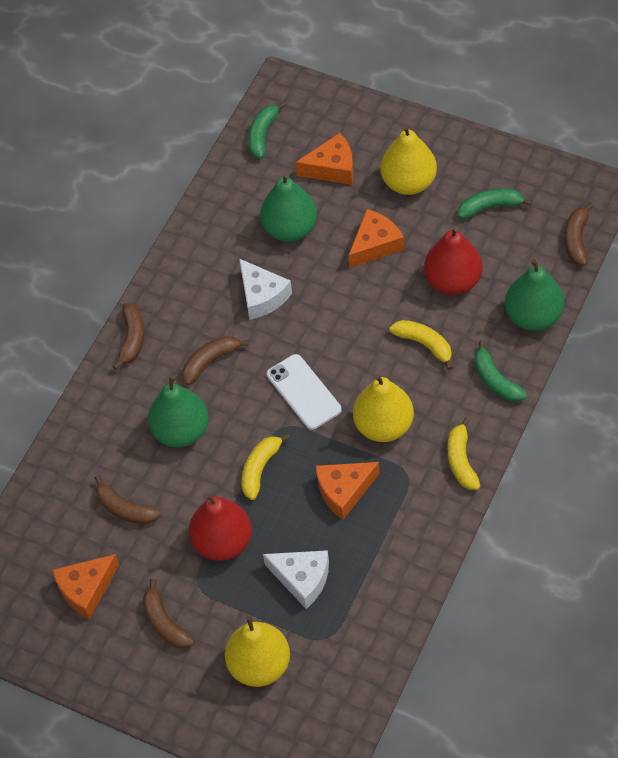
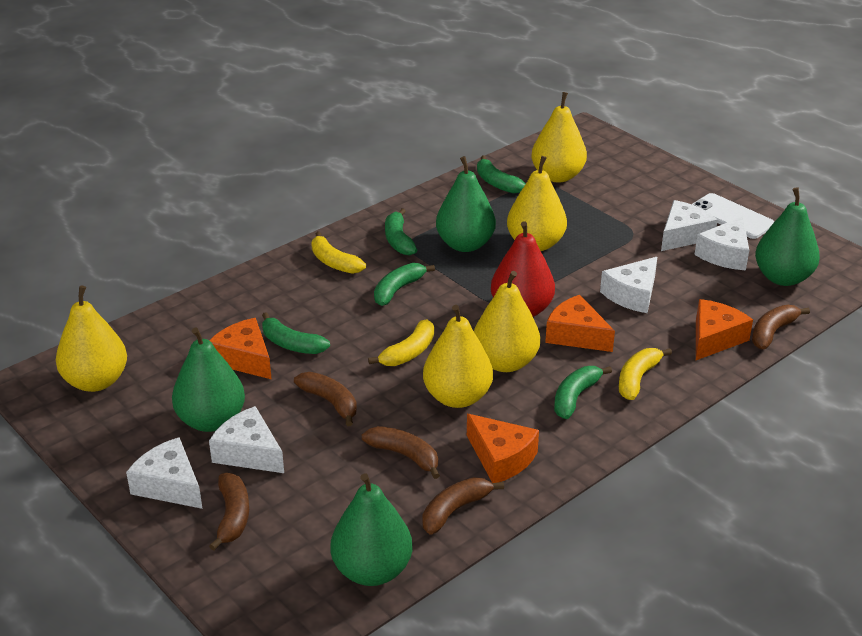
green banana: [248,102,286,159] [458,188,532,219] [474,340,527,402] = 3 -> [262,312,330,354] [374,263,435,306] [385,208,417,255] [477,156,525,194] [554,366,612,419] = 5
green pear: [148,375,209,448] [260,173,317,242] [505,258,564,331] = 3 -> [172,327,245,432] [330,473,412,586] [436,156,496,252] [755,187,820,286] = 4
red pear: [189,493,252,561] [424,226,482,295] = 2 -> [491,221,555,317] = 1
white cheese: [239,259,292,320] [263,550,329,609] = 2 -> [126,437,203,509] [209,406,284,473] [600,257,657,313] [661,200,718,251] [695,216,749,270] = 5
yellow pear: [225,615,290,687] [353,374,414,442] [380,125,437,195] = 3 -> [56,286,127,392] [423,305,493,408] [474,271,540,372] [507,156,567,251] [531,92,587,183] = 5

